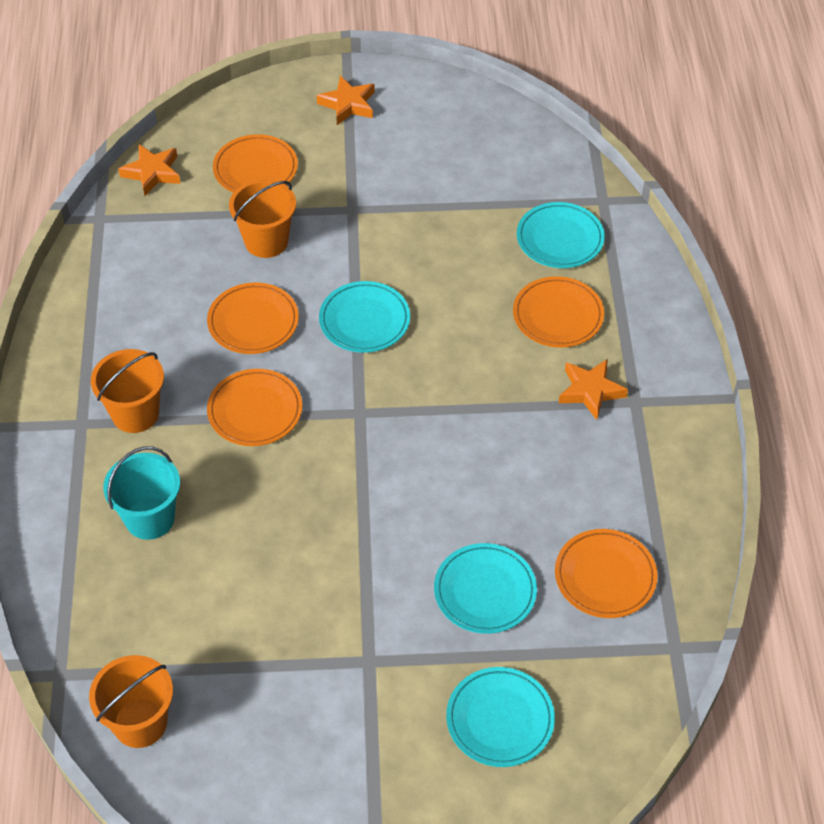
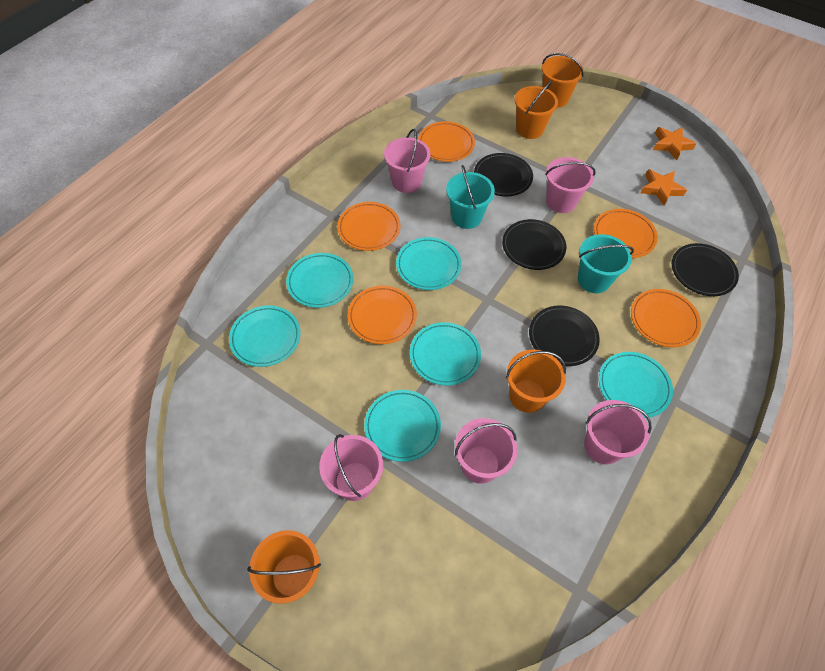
black plate: none = 0 -> [474,153,533,196] [502,219,566,270] [529,305,600,366] [672,243,739,296] = 4
orange bucket: [89,655,173,748] [91,349,164,433] [229,179,296,258] = 3 -> [247,530,321,604] [506,350,566,413] [515,80,558,139] [542,53,584,108] = 4
orange star: [118,144,181,196] [317,76,375,125] [559,359,628,420] = 3 -> [640,169,687,206] [653,127,697,160] = 2
pink bucket: none = 0 -> [319,434,383,501] [384,129,431,193] [455,418,517,484] [545,157,596,213] [584,400,652,465] = 5
turquoise bucket: [103,446,180,540] = 1 -> [446,165,495,229] [578,234,634,293] = 2
turquoise plate: [319,281,410,353] [434,543,537,634] [446,667,555,767] [517,202,605,268] = 4 -> [229,306,301,367] [286,253,353,308] [364,390,441,462] [396,237,461,290] [410,322,481,385] [599,352,673,418] = 6

